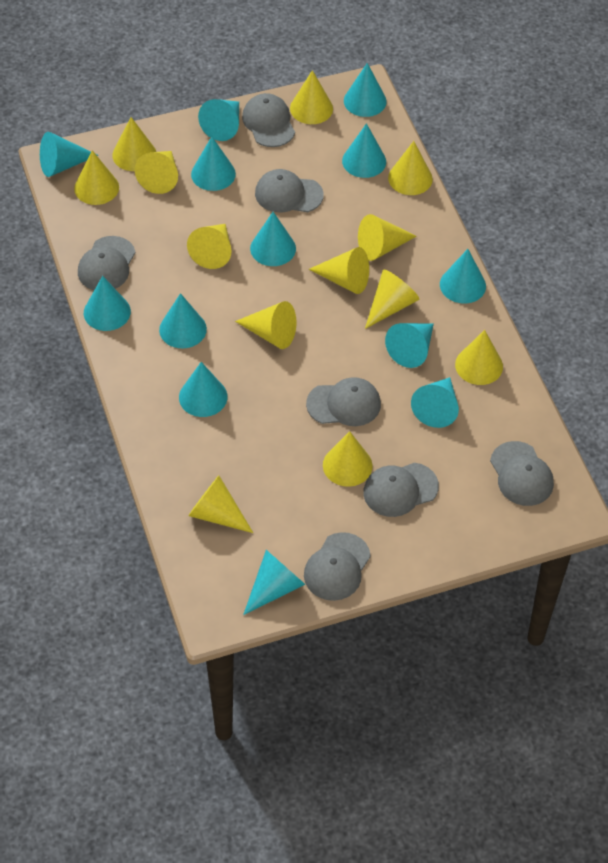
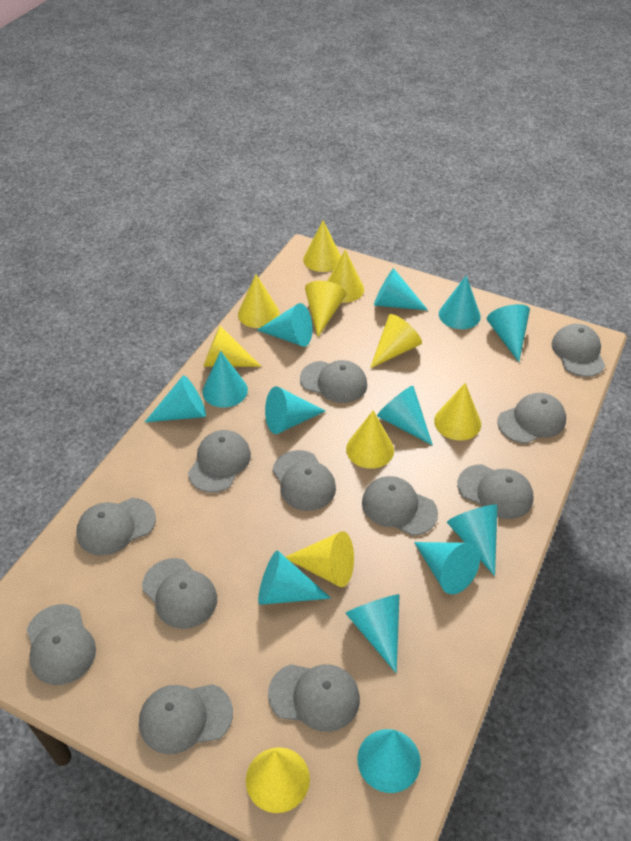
grey cap: [78,236,136,290] [242,93,295,147] [255,169,323,212] [304,532,371,601] [306,377,381,426] [363,463,439,517] [490,441,554,506] = 7 -> [27,604,96,685] [76,498,156,556] [139,684,233,754] [142,558,217,629] [188,430,251,493] [268,664,360,732] [272,450,336,511] [300,360,367,403] [362,476,438,536] [457,464,533,519] [497,393,566,444] [552,324,605,377] = 12
yellow cone: [74,150,119,205] [112,117,156,171] [135,151,178,194] [187,224,231,269] [188,476,253,533] [235,301,296,349] [290,70,333,124] [309,247,369,294] [323,431,373,487] [358,214,417,261] [365,270,420,329] [388,141,433,195] [455,330,503,385] = 13 -> [203,326,262,367] [238,274,279,328] [246,747,310,813] [286,531,354,587] [303,221,341,272] [305,281,346,337] [327,249,364,303] [346,411,394,469] [370,314,422,368] [434,383,481,440] = 10

